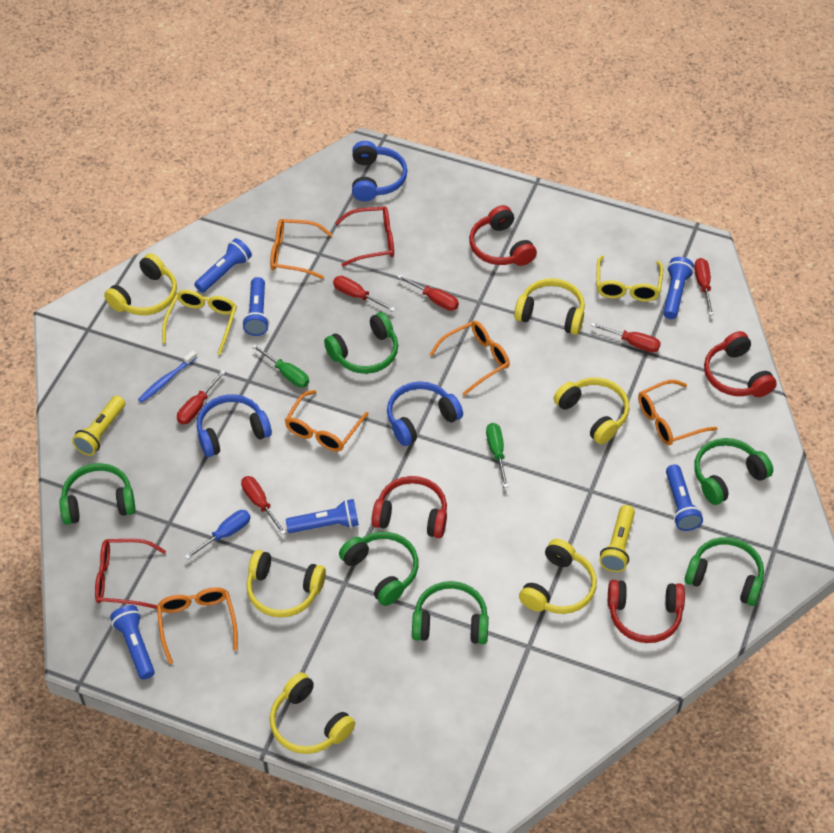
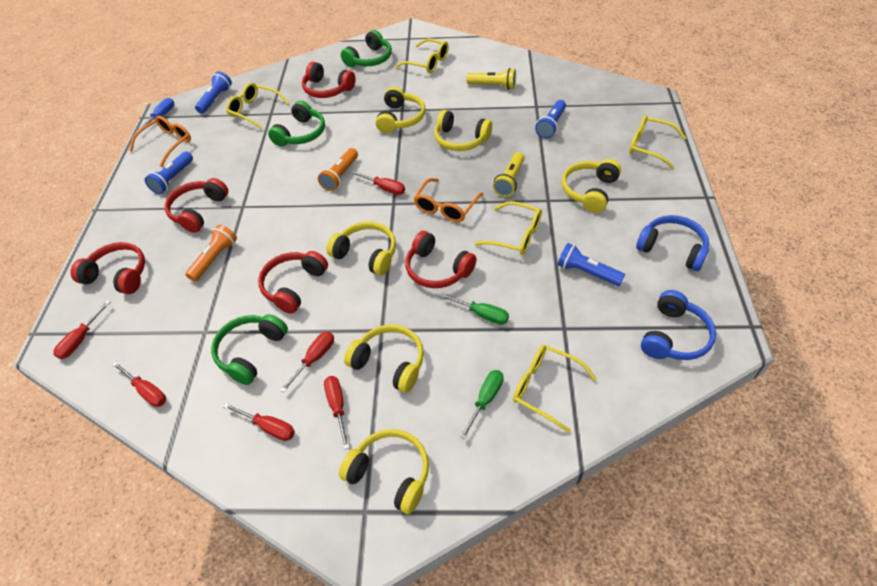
blue flashlight: [110,605,155,680] [194,238,252,293] [242,277,269,336] [286,499,359,533] [663,257,694,319] [666,464,703,531] = 6 -> [145,151,193,194] [195,71,232,114] [535,100,566,139] [558,243,625,286] = 4
blue headphones: [197,394,272,457] [352,141,408,201] [387,381,463,446] = 3 -> [636,215,709,271] [641,290,716,360] = 2
blue toothbrush: [138,350,197,403] = 1 -> none = 0
green headphones: [59,463,135,525] [324,312,398,374] [339,532,419,606] [412,581,489,644] [685,537,764,606] [694,438,773,505] = 6 -> [211,314,288,385] [268,101,325,147] [341,30,392,67] = 3
orange flashlight: none = 0 -> [185,225,237,281] [318,148,358,191] = 2
orange glasses: [157,587,238,664] [270,219,333,279] [285,390,368,452] [429,321,510,396] [638,380,718,445] = 5 -> [129,116,191,167] [413,178,483,222] = 2
red glasses: [95,539,166,609] [335,207,394,267] = 2 -> none = 0
red headphones: [372,476,447,538] [469,205,537,266] [608,580,685,643] [704,331,777,397] = 4 -> [70,242,145,294] [165,178,228,233] [258,251,328,314] [302,62,356,98] [405,231,477,288] = 5
yellow glasses: [162,290,237,355] [597,255,663,302] = 2 -> [226,83,289,130] [395,38,449,73] [474,201,542,255] [513,345,597,433] [629,115,686,169] = 5

